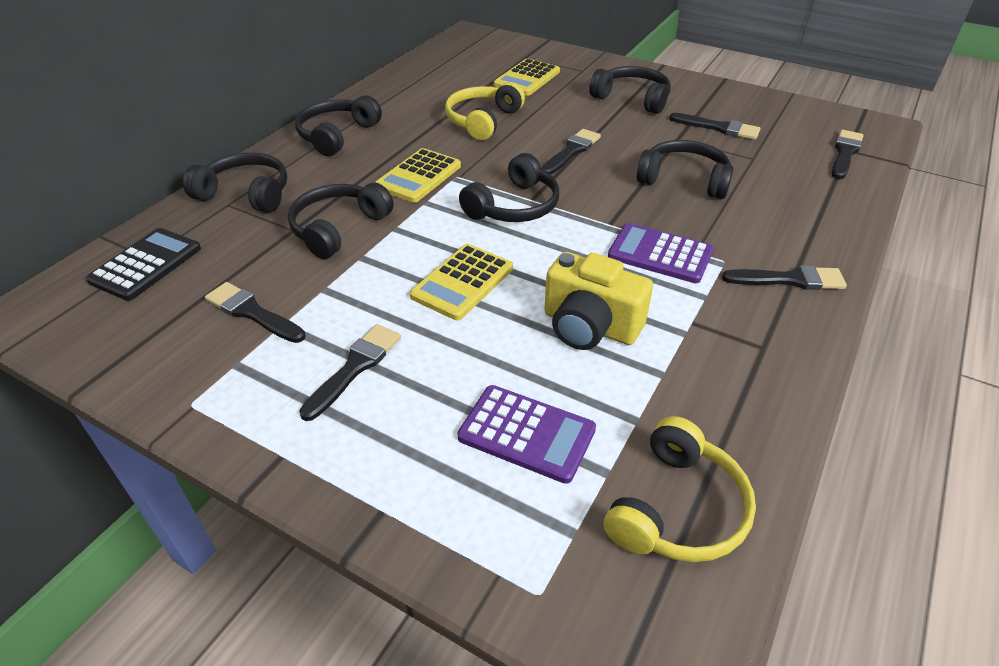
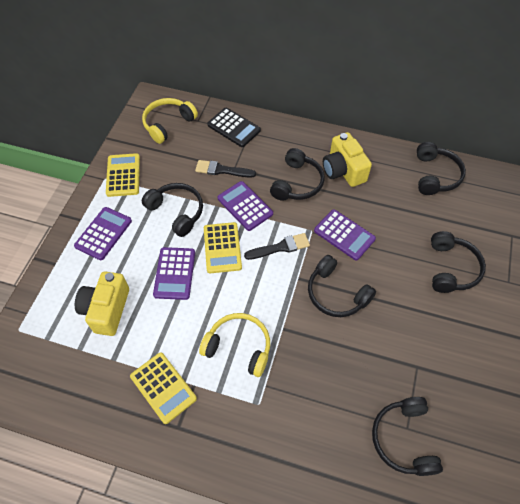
black brush: [205,282,306,343] [300,324,401,421] [541,129,601,175] [669,113,760,140] [722,265,847,290] [832,130,864,179] = 6 -> [195,160,256,178] [244,233,310,260] = 2
purple calculator: [458,385,596,484] [608,223,714,283] = 2 -> [74,207,132,260] [153,247,195,300] [217,181,273,231] [314,209,376,260] = 4
yellow camera: [544,252,653,350] = 1 -> [75,272,129,336] [323,132,372,187] = 2

